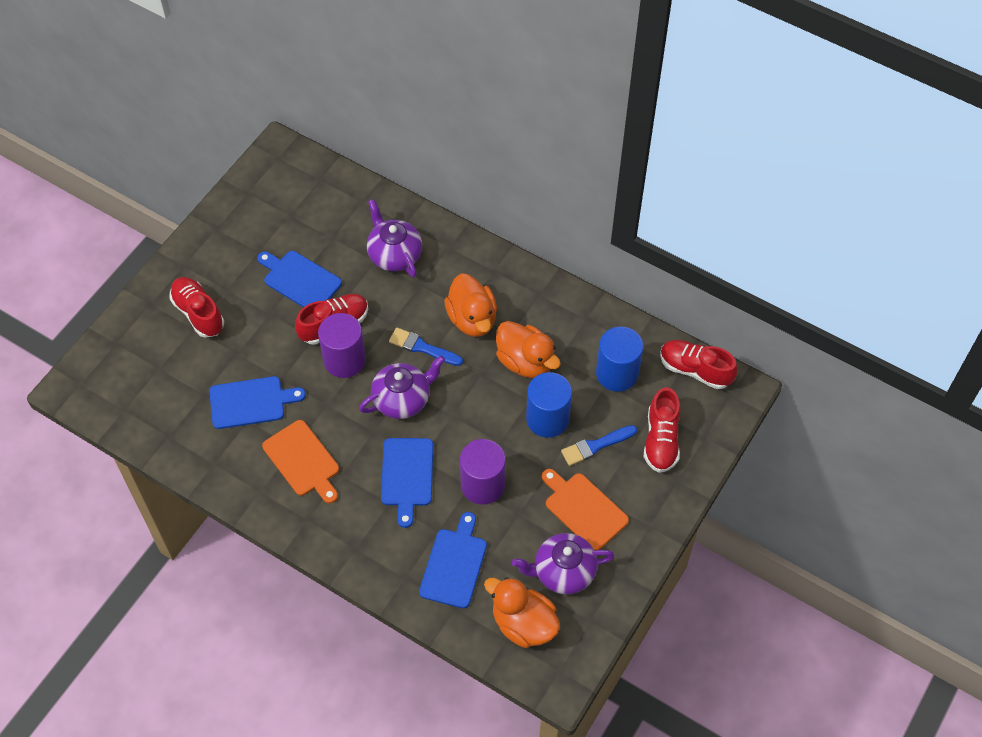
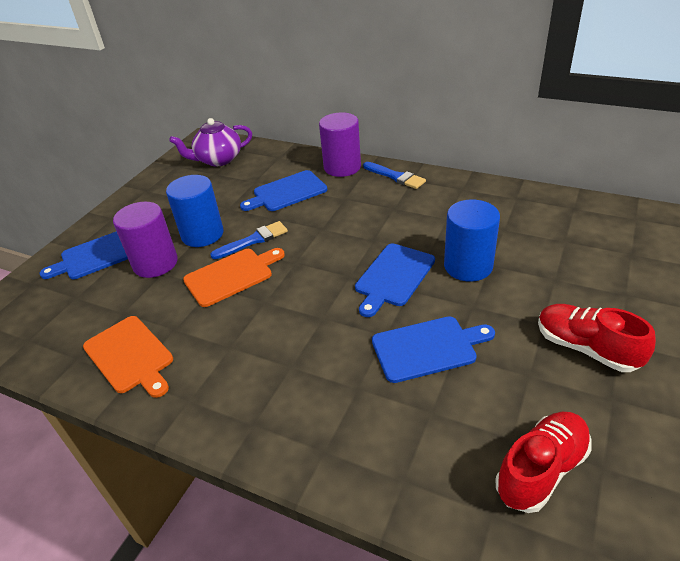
orange duck: [444,273,497,337] [484,577,560,648] [496,321,561,378] = 3 -> none = 0
purple teapot: [359,356,445,419] [367,199,422,277] [512,533,614,594] = 3 -> [169,118,252,166] = 1
red shoe: [169,277,224,338] [295,294,368,345] [644,387,680,473] [660,340,738,389] = 4 -> [495,412,592,513] [538,304,656,372] = 2

